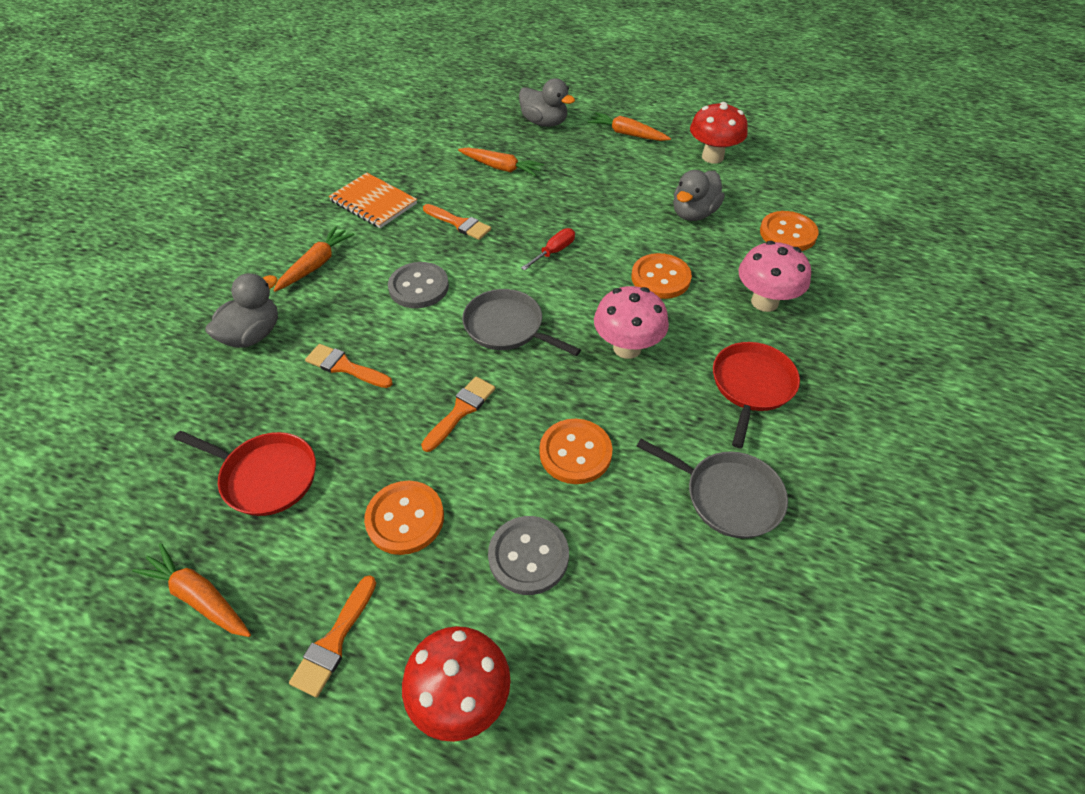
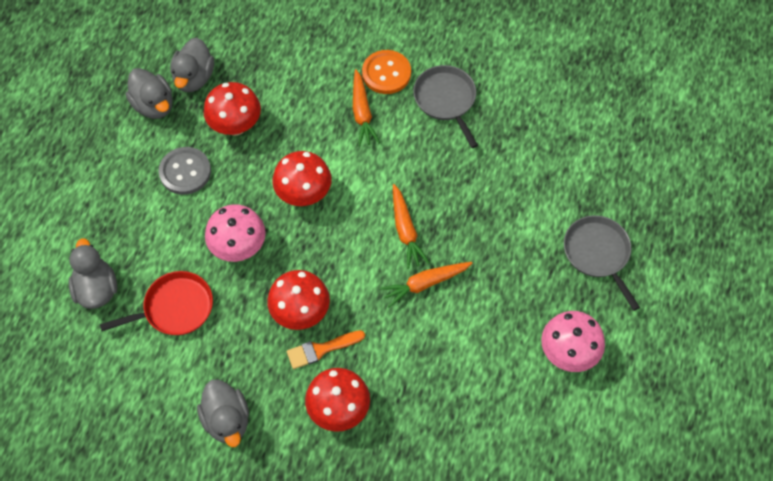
grey button: [388,262,449,308] [488,516,569,595] = 2 -> [159,147,211,195] = 1
grey duck: [205,273,278,348] [519,78,575,127] [673,170,725,221] = 3 -> [69,238,117,309] [125,68,173,119] [170,38,214,92] [197,380,249,447] = 4
orange brush: [289,575,376,697] [305,344,393,388] [421,377,495,452] [423,204,491,240] = 4 -> [287,330,365,369] = 1
orange button: [364,481,444,555] [539,419,613,484] [631,253,692,299] [760,211,819,251] = 4 -> [362,50,411,94] = 1
orange carrot: [132,543,251,637] [274,226,355,292] [458,147,544,177] [587,112,671,141] = 4 -> [353,69,380,146] [380,262,472,308] [393,184,429,269] = 3
orange notebook: [329,173,417,228] = 1 -> none = 0
red mushroom: [402,626,510,742] [690,102,748,164] = 2 -> [203,82,261,136] [267,270,330,330] [272,151,331,206] [305,368,370,432] = 4
red pan: [174,431,316,516] [713,342,800,448] = 2 -> [100,271,213,335] = 1
red screwdriver: [521,228,575,270] = 1 -> none = 0

